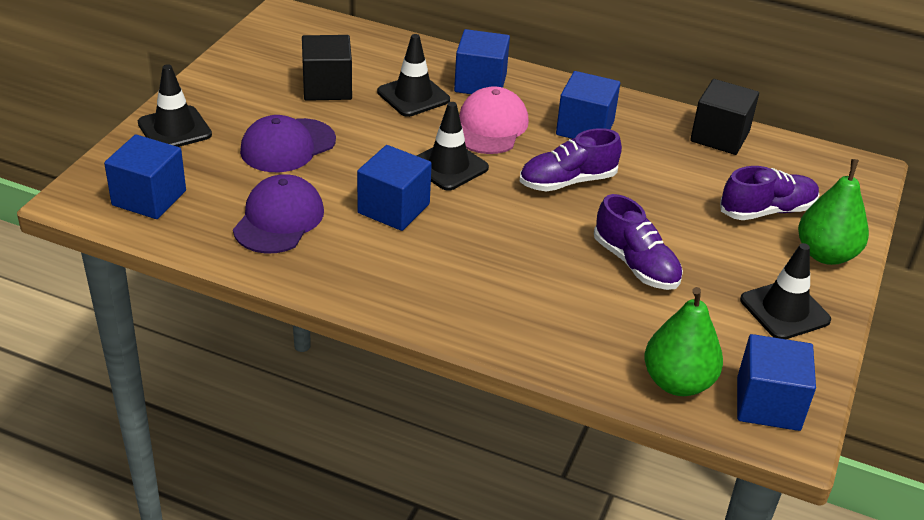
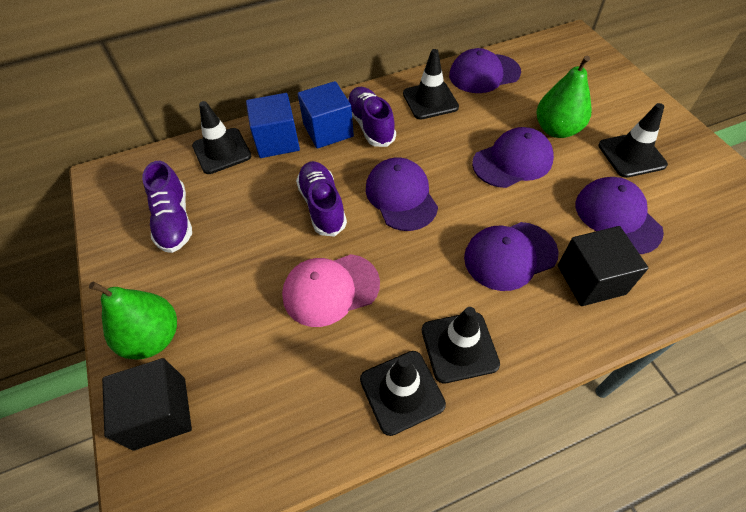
black traffic cone: [138,64,212,147] [377,34,450,117] [417,102,489,191] [740,243,831,339] = 4 -> [192,101,251,174] [360,351,446,436] [403,49,459,120] [422,307,500,383] [598,103,668,178] = 5
blue cube: [104,134,186,219] [357,145,432,231] [454,29,510,94] [556,71,620,139] [737,334,816,431] = 5 -> [246,93,300,158] [298,81,354,149] = 2
purple cap: [233,174,324,253] [240,115,336,172] = 2 -> [366,158,438,231] [449,48,521,93] [464,222,559,291] [472,127,554,188] [576,177,664,254] = 5

